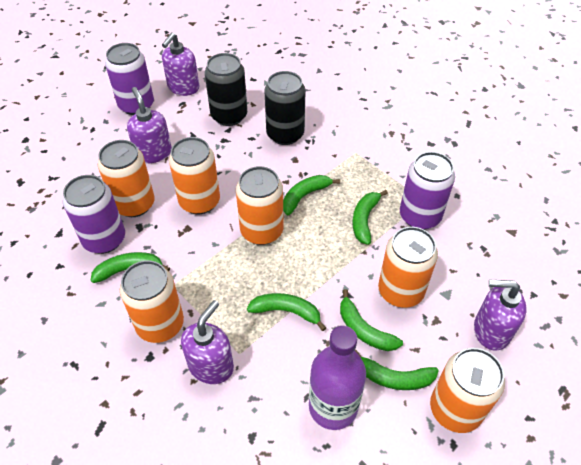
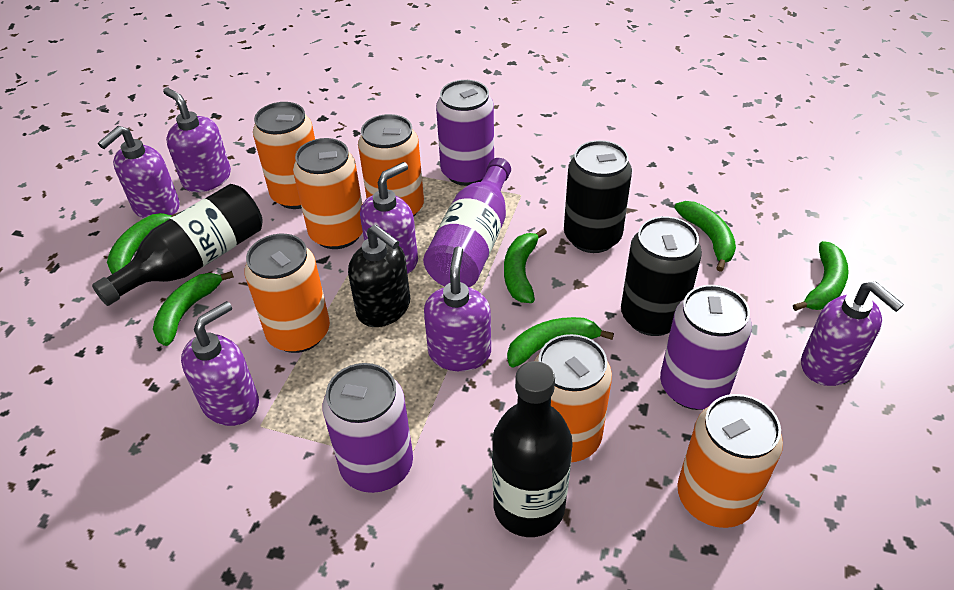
black bottle: none = 0 -> [92,184,263,306] [492,361,573,537] = 2
black soap dispenser: none = 0 -> [348,224,410,327] = 1
purple soap dispenser: [127,87,172,163] [162,33,199,96] [181,300,234,384] [474,280,527,350] = 4 -> [98,126,180,219] [163,87,231,192] [181,301,259,426] [360,162,418,274] [424,246,491,371] [801,282,904,386] = 6

